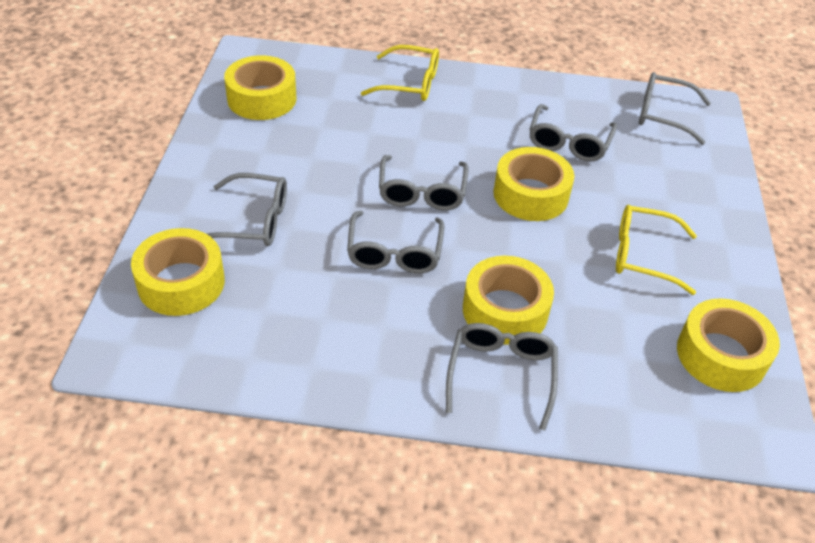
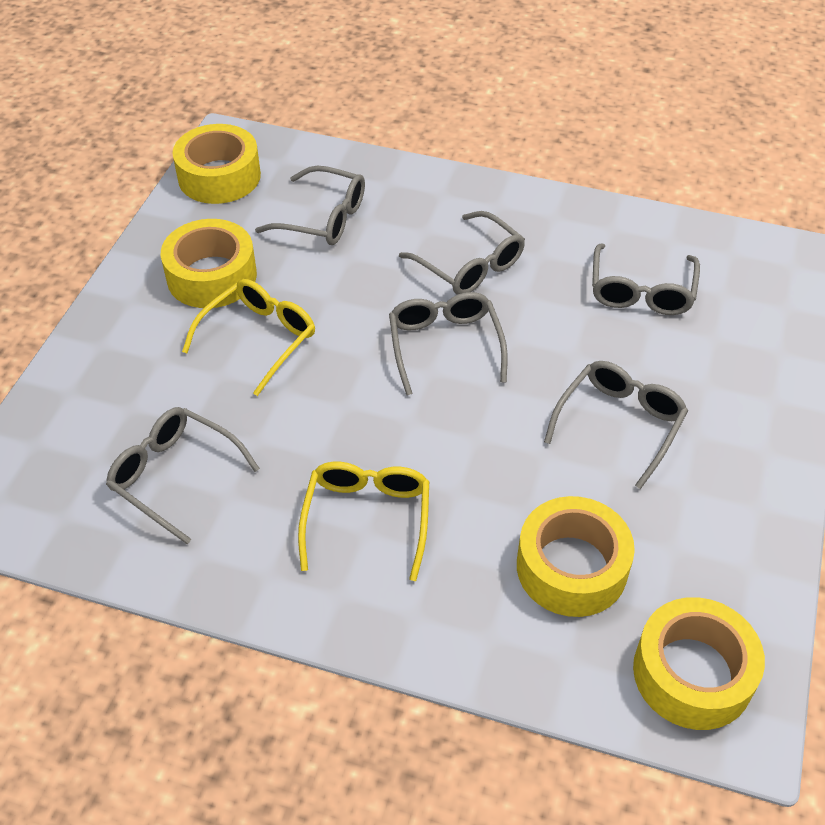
yellow tape: [131,228,225,316] [224,55,296,120] [463,256,554,345] [493,147,574,221] [677,298,780,392] = 5 -> [161,219,257,308] [173,124,261,204] [517,496,635,617] [633,597,765,730] = 4

